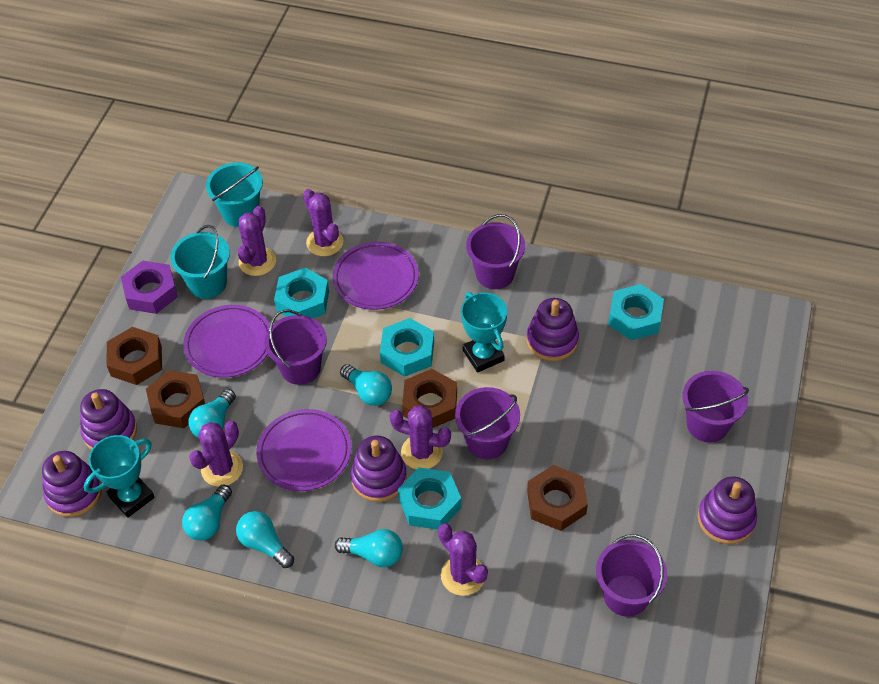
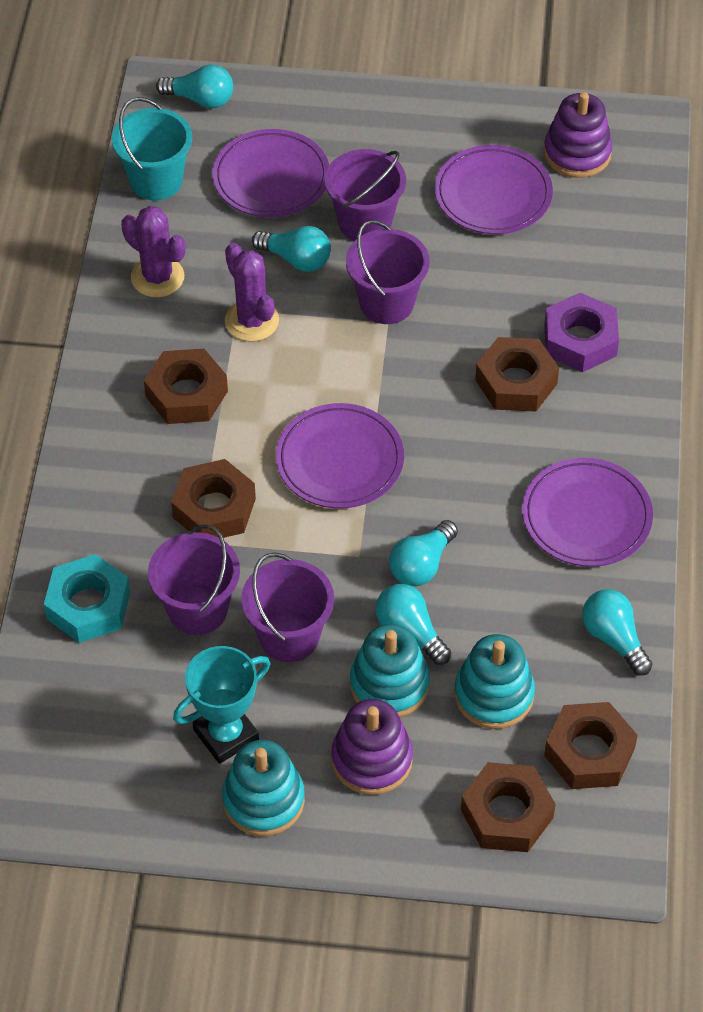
brown nut: [107,327,162,385] [146,370,205,428] [402,369,457,428] [527,465,588,531] = 4 -> [144,348,228,424] [171,459,256,538] [461,762,556,852] [475,337,559,412] [544,702,638,789] = 5
purple bucket: [264,310,327,385] [455,387,520,459] [466,214,525,289] [596,534,667,617] [682,371,749,443] = 5 -> [148,524,240,635] [241,553,334,662] [325,149,406,241] [346,220,430,324] = 4
purple cactus: [189,421,243,487] [238,206,276,276] [303,189,344,256] [390,405,451,470] [438,523,488,596] = 5 -> [121,206,186,297] [225,243,279,342] = 2
purple plate: [183,305,270,378] [257,409,351,491] [333,242,419,310] = 3 -> [212,129,329,217] [276,403,404,508] [434,145,553,234] [522,458,653,567] = 4
purple stacking toy: [42,451,102,517] [80,389,137,450] [351,435,407,502] [527,298,579,361] [698,477,757,544] = 5 -> [331,699,413,795] [544,92,613,178] = 2
turquoise bucket: [170,225,230,299] [206,162,263,227] = 2 -> [112,97,192,200] = 1
turquoise nut: [274,268,329,318] [380,318,434,377] [398,467,461,530] [608,284,664,340] = 4 -> [44,554,130,643] = 1
turquoise stacking toy: none = 0 -> [222,740,305,836] [350,624,430,717] [454,634,535,729] = 3
turquoise trophy: [84,435,155,518] [461,292,507,373] = 2 -> [173,646,270,764] = 1

